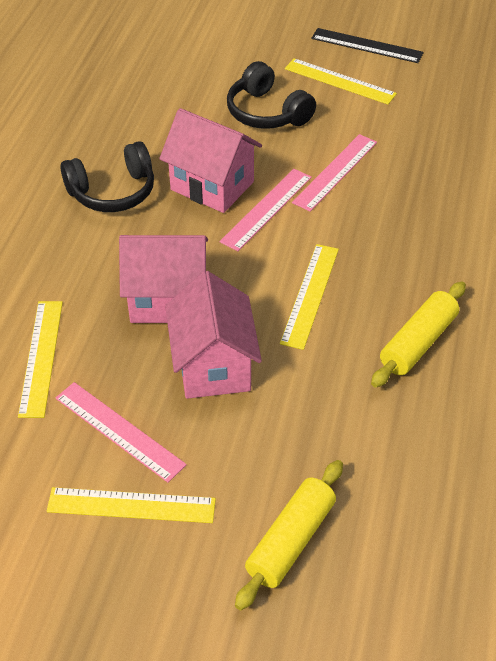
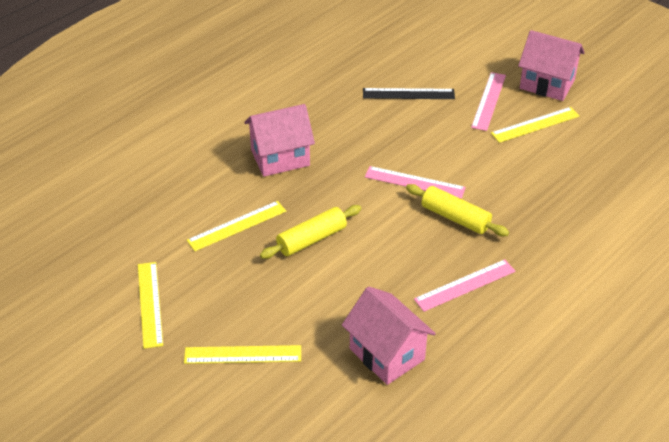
black headphones: [61,141,154,212] [227,61,316,129] = 2 -> none = 0

